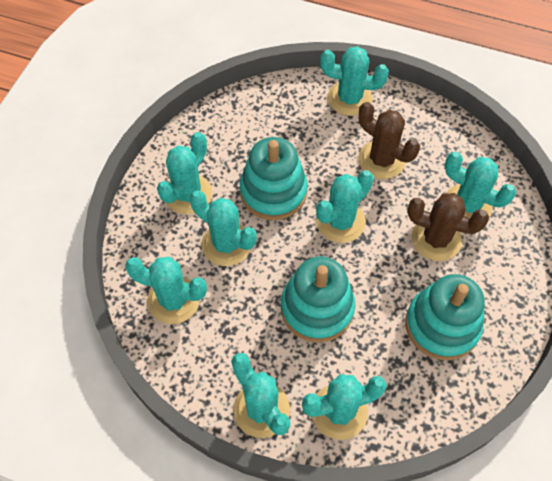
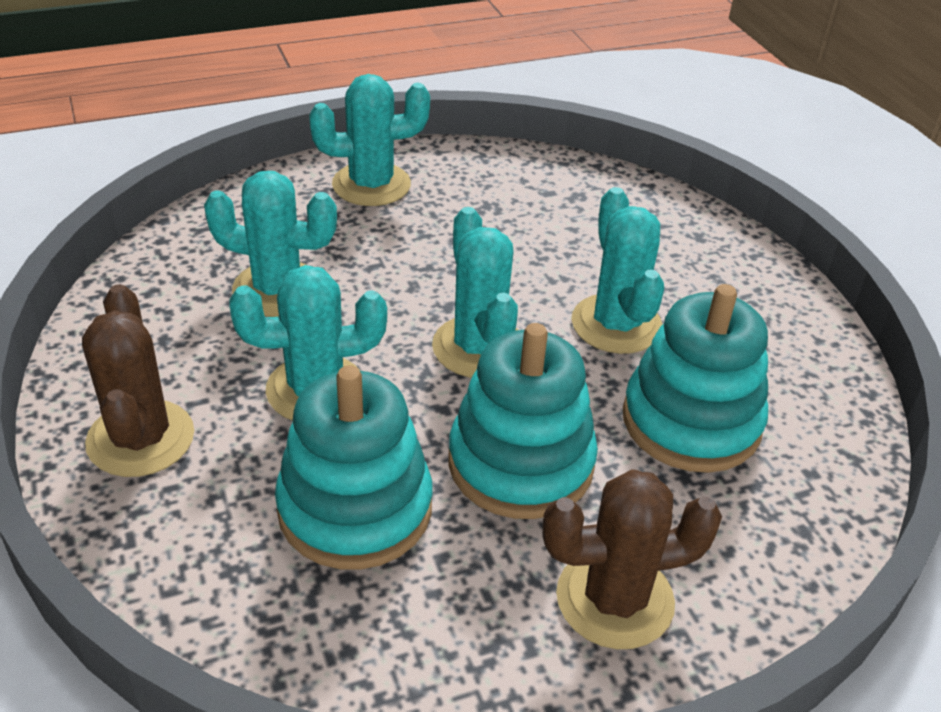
turquoise cactus: [125,256,207,324] [157,132,212,214] [190,191,257,266] [231,353,290,438] [302,374,387,440] [316,170,374,243] [320,46,389,116] [445,151,517,217] = 8 -> [204,171,337,317] [229,265,387,421] [309,74,430,206] [432,207,518,378] [572,187,664,354] = 5

